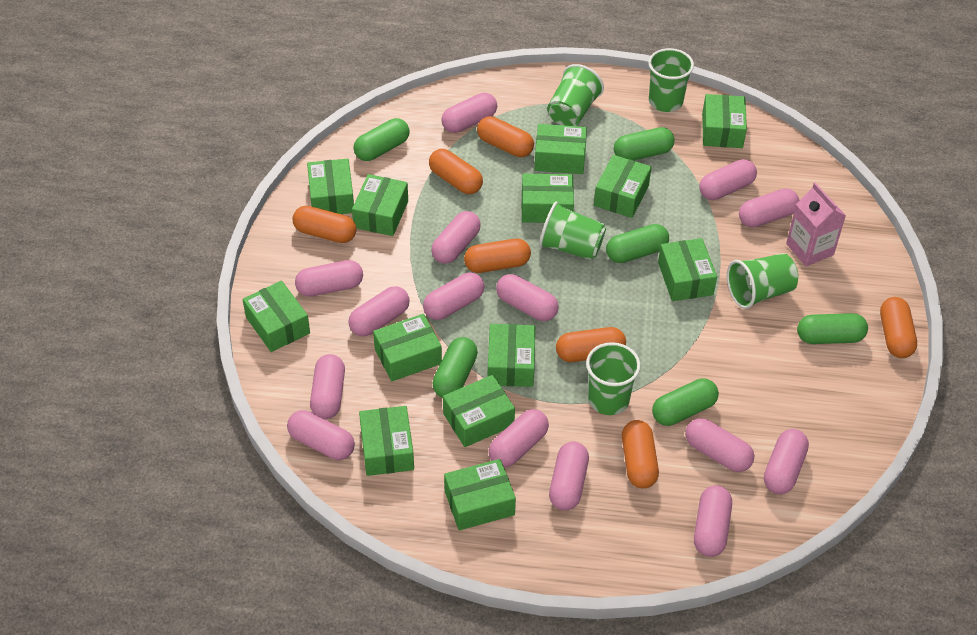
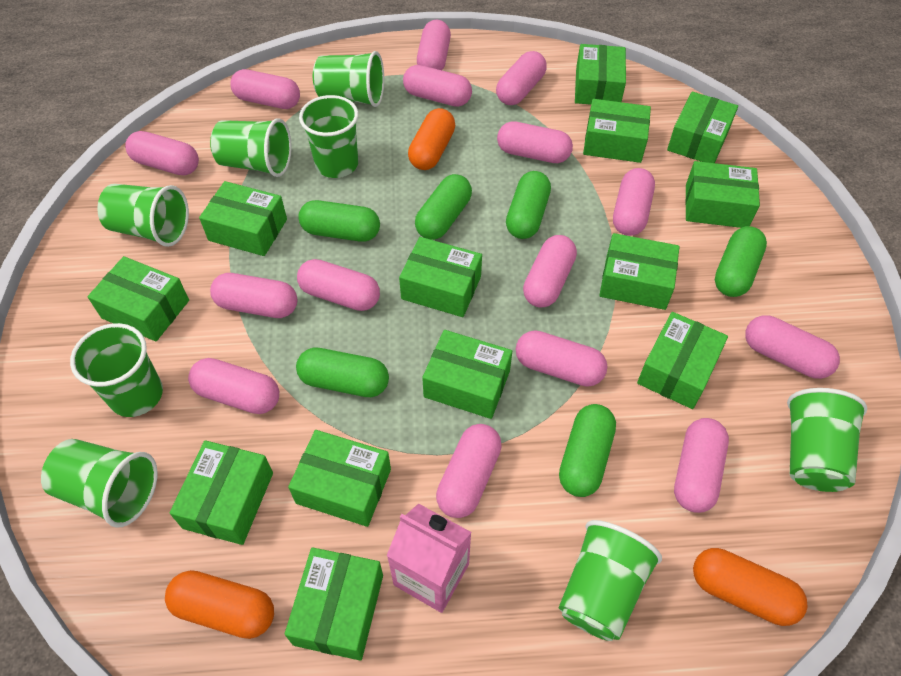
green cup: [539,202,606,260] [547,64,604,126] [586,342,641,415] [648,48,694,112] [727,253,798,309] = 5 -> [41,439,158,528] [70,323,163,417] [97,184,189,247] [210,118,291,177] [299,95,358,178] [313,51,384,107] [559,520,662,641] [787,388,867,492] = 8
orange capsule: [293,206,356,243] [429,149,483,194] [464,239,531,273] [477,116,534,157] [556,327,626,362] [622,420,659,488] [880,297,917,358] = 7 -> [165,570,274,639] [408,108,455,170] [693,548,807,626] = 3

